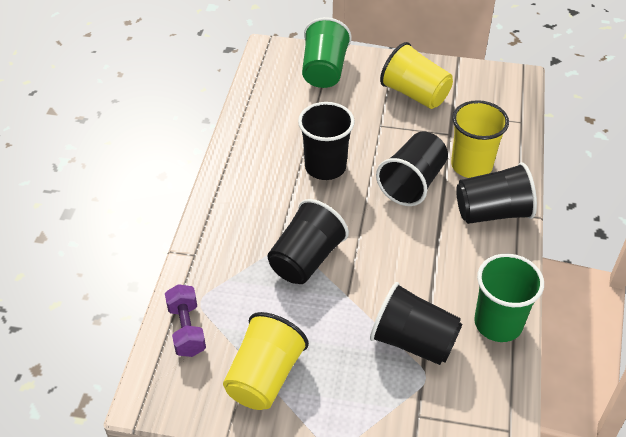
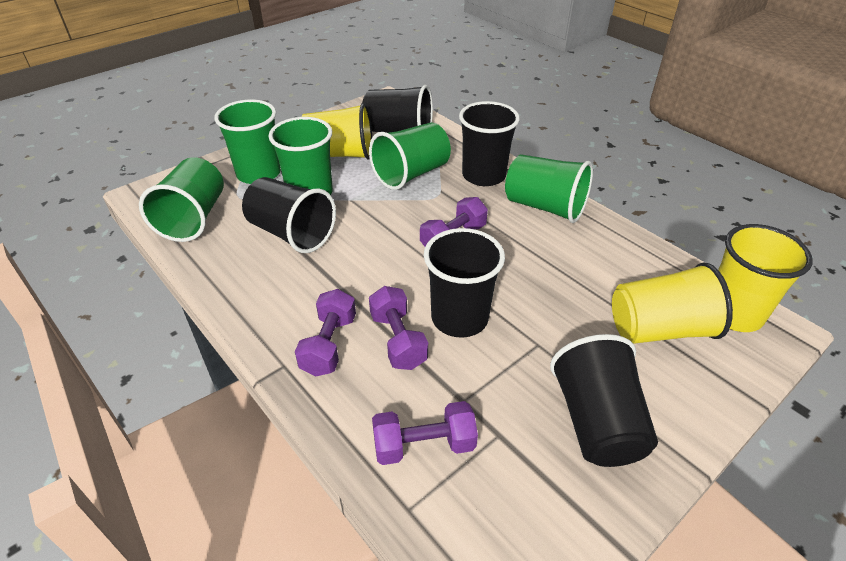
green cup: [302,17,352,88] [474,254,544,342] = 2 -> [139,157,224,242] [214,99,281,184] [268,117,333,195] [369,122,451,190] [505,154,593,223] = 5
purple dumbbell: [165,284,206,357] = 1 -> [295,289,356,376] [369,286,428,370] [372,401,478,465] [420,197,488,247] = 4

